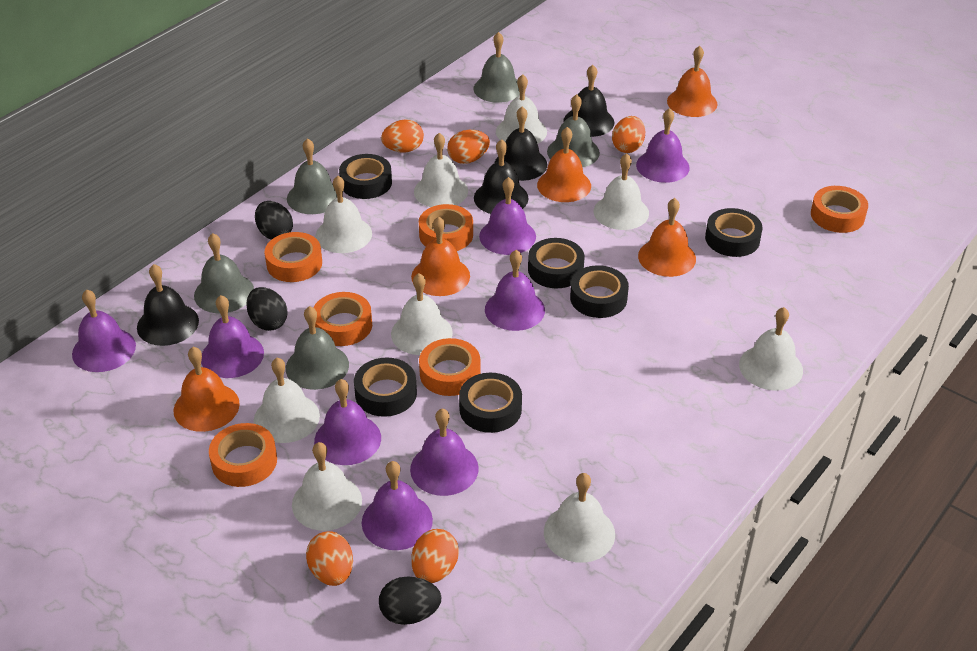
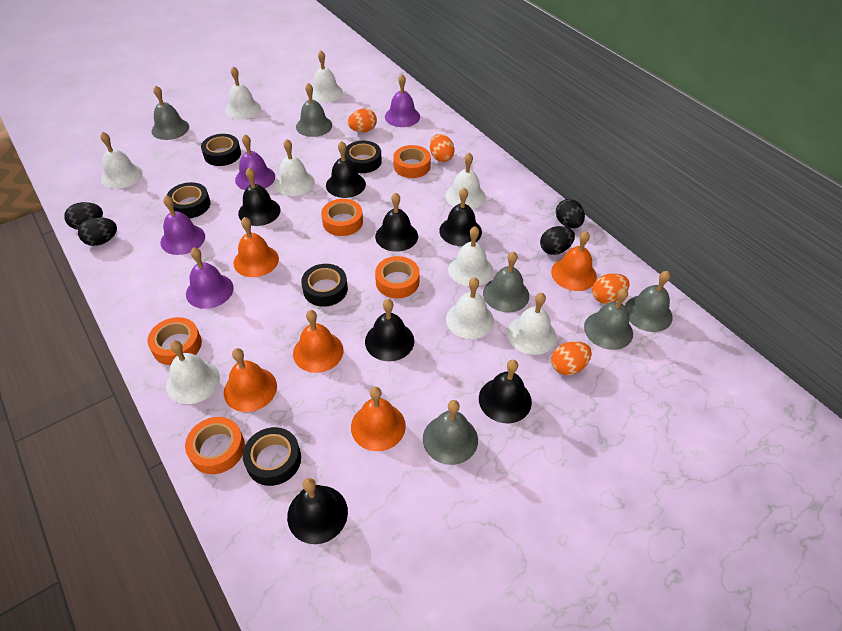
black bell: [137,264,199,346] [474,139,529,214] [495,106,547,181] [563,65,614,137] = 4 -> [238,168,281,226] [287,478,348,544] [326,141,366,198] [365,299,414,361] [375,193,418,252] [439,188,482,246] [479,360,532,423] = 7
black egg: [246,287,287,331] [255,201,293,240] [379,577,441,625] = 3 -> [64,202,103,230] [78,217,117,246] [540,226,575,255] [556,199,585,228] = 4
black tape: [339,154,392,199] [354,357,417,417] [459,373,522,433] [528,238,585,288] [570,265,629,318] [705,208,763,257] = 6 -> [167,182,211,218] [201,134,241,166] [243,427,301,486] [301,264,348,307] [345,141,382,173] = 5
grey bell: [194,233,254,313] [286,306,349,390] [287,138,337,214] [474,32,520,103] [547,94,600,167] = 5 -> [151,85,189,140] [296,83,332,137] [423,400,478,465] [483,251,529,312] [584,288,633,350] [625,271,673,332] = 6
orange egg: [306,531,353,586] [381,119,424,153] [411,529,459,583] [447,130,490,164] [612,116,645,153] = 5 -> [348,108,377,132] [430,134,455,162] [551,341,592,375] [592,273,630,304] = 4
orange tape: [209,423,277,487] [265,232,322,282] [313,292,372,346] [419,204,473,251] [419,338,480,396] [811,186,868,233] = 6 -> [147,317,202,365] [185,417,245,474] [321,199,363,236] [375,256,420,298] [393,145,431,178] = 5
purple bell: [72,289,136,372] [201,295,264,378] [314,379,381,465] [362,461,433,550] [410,408,479,496] [479,177,536,255] [485,250,545,331] [636,108,690,183] = 8 -> [160,195,205,255] [186,248,234,309] [235,135,275,190] [385,74,420,127] = 4

